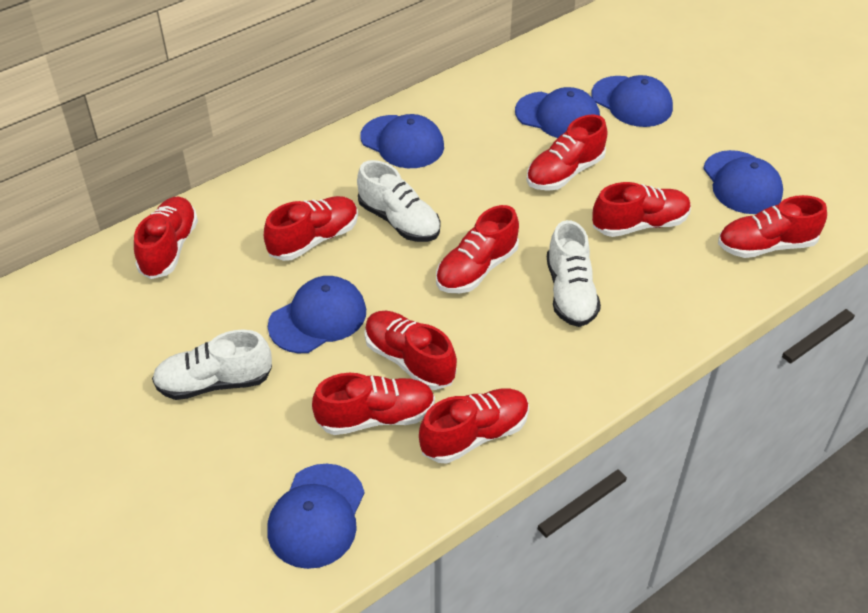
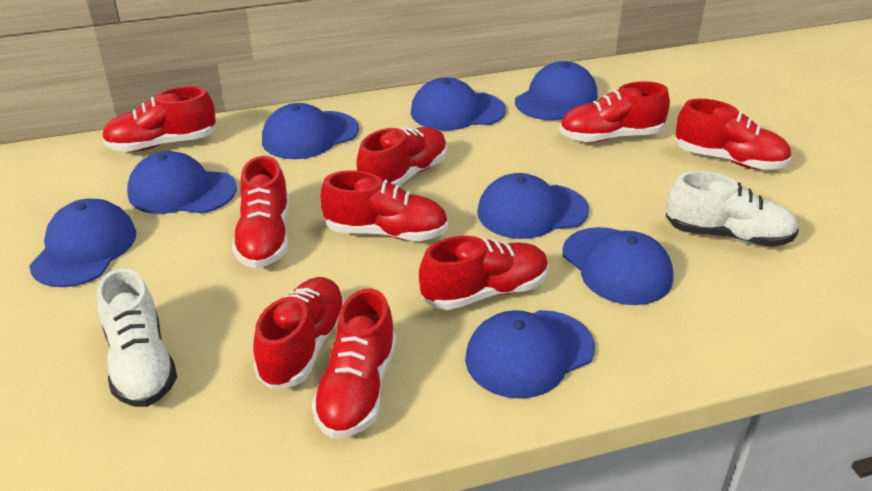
blue cap: [267,464,365,569] [268,276,366,353] [361,114,444,168] [515,87,600,138] [591,75,673,127] [703,150,783,214] = 6 -> [29,199,136,287] [127,151,237,214] [262,103,359,159] [410,77,506,131] [465,310,595,399] [477,173,589,239] [515,61,598,120] [562,227,673,305] = 8
white shoe: [152,330,272,400] [357,160,440,242] [547,220,601,327] = 3 -> [97,268,177,407] [666,171,799,247] = 2

